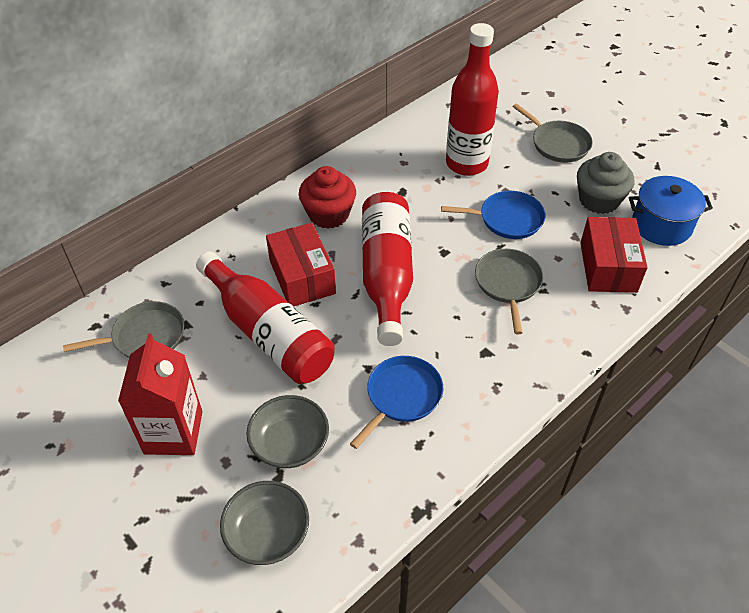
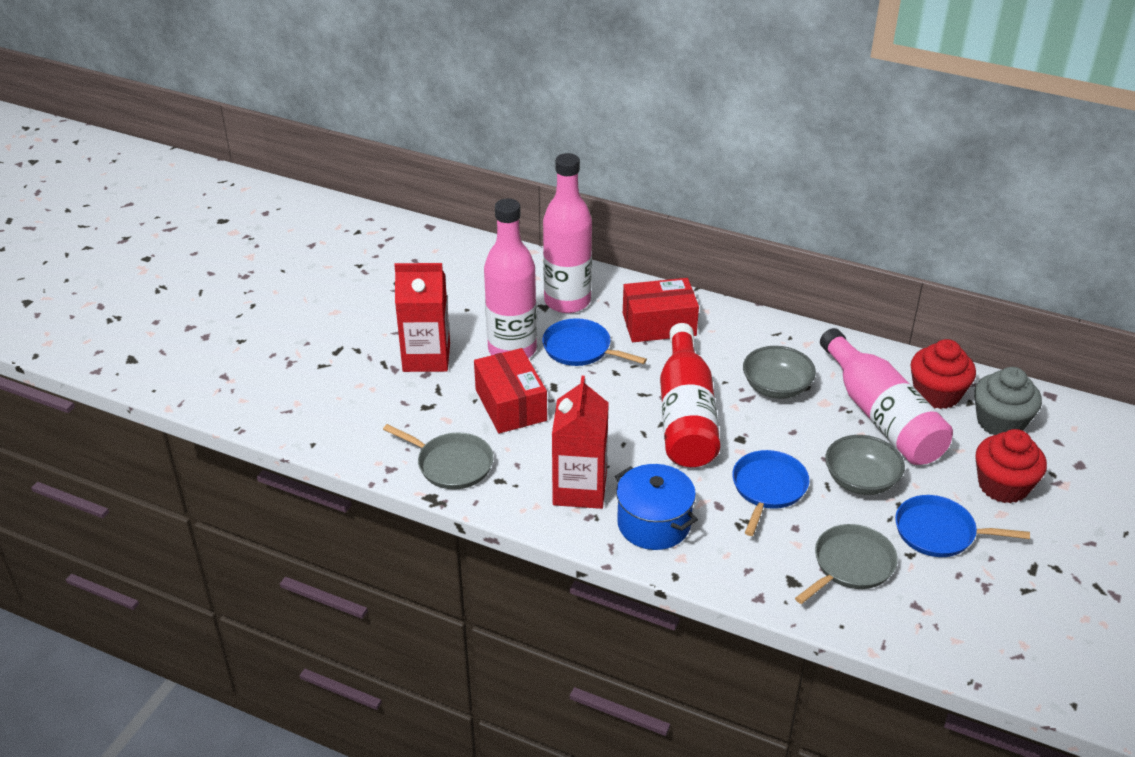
blue pan: [350,356,443,449] [441,191,546,239] = 2 -> [542,318,647,366] [732,450,809,536] [895,495,1030,557] = 3
grey pan: [63,301,184,358] [475,249,543,334] [513,103,593,163] = 3 -> [383,424,493,489] [795,524,898,604] = 2
pink bottle: none = 0 -> [484,198,537,358] [543,153,592,313] [820,328,953,465] = 3
red bottle: [196,252,335,384] [362,192,413,346] [446,23,499,176] = 3 -> [660,323,720,467] = 1
red carton: [118,334,203,455] = 1 -> [394,263,450,372] [552,376,609,509] = 2
red cupcake: [299,166,356,229] = 1 -> [911,339,976,409] [975,429,1047,503] = 2

